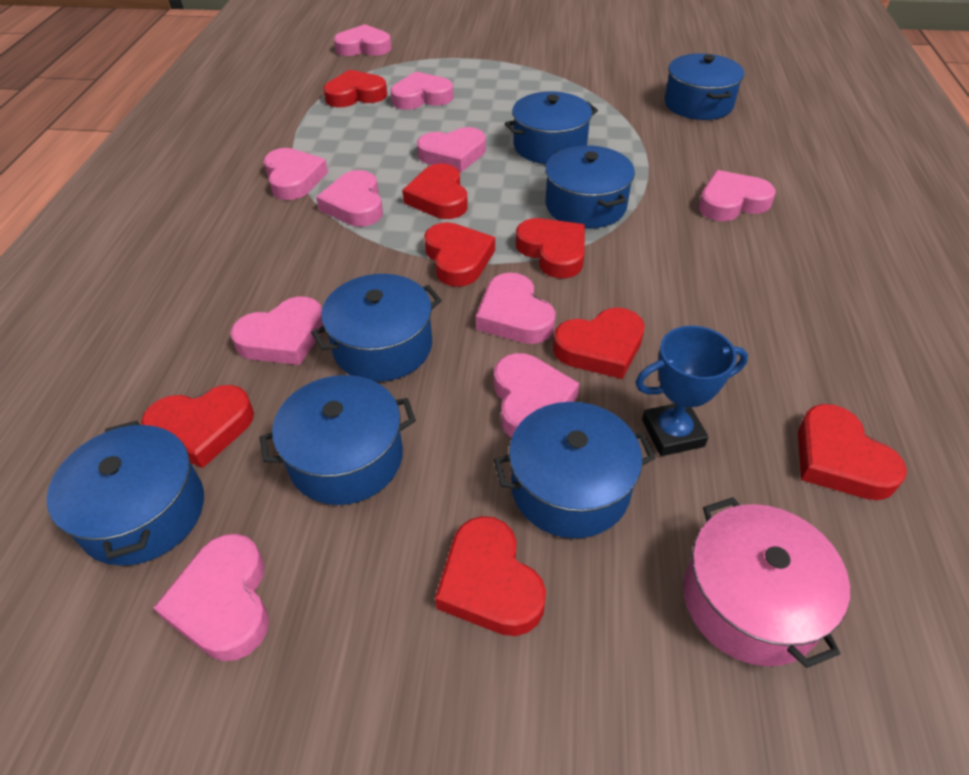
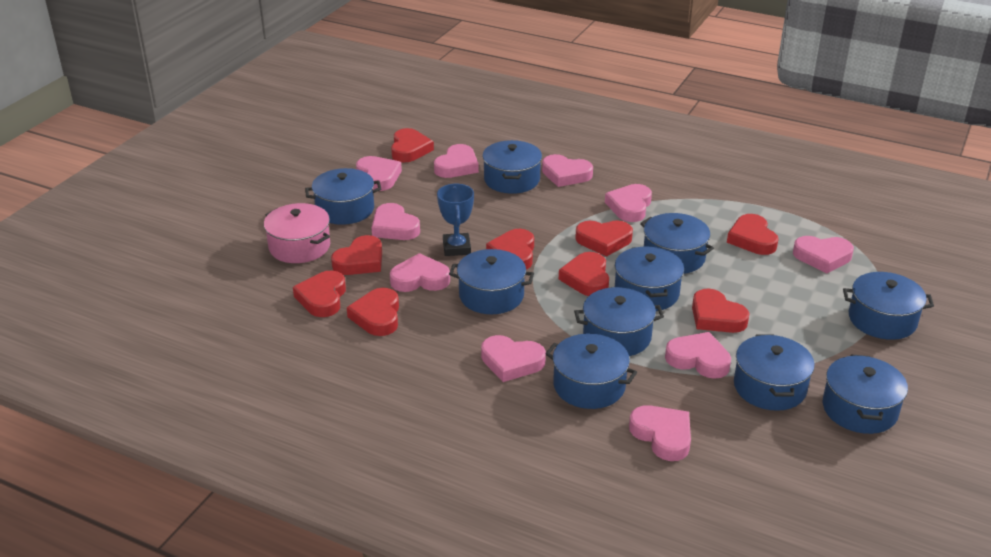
blue pot: [47,420,204,566] [259,375,416,505] [311,274,442,382] [494,402,655,538] [505,92,598,164] [545,145,635,228] [665,53,744,120] = 7 -> [305,168,381,225] [449,249,534,314] [482,140,542,194] [545,334,637,409] [574,287,664,356] [615,246,684,311] [640,213,714,274] [734,334,815,411] [823,354,908,434] [843,272,934,340] = 10
red heart: [141,385,254,468] [323,70,387,107] [402,163,468,219] [424,222,495,287] [435,516,546,636] [516,218,585,278] [553,307,645,379] [798,404,907,500] = 8 -> [293,270,346,317] [331,235,382,275] [347,288,399,336] [391,128,434,162] [486,229,534,270] [559,252,609,296] [575,220,633,257] [692,289,750,333] [727,214,779,255] = 9

